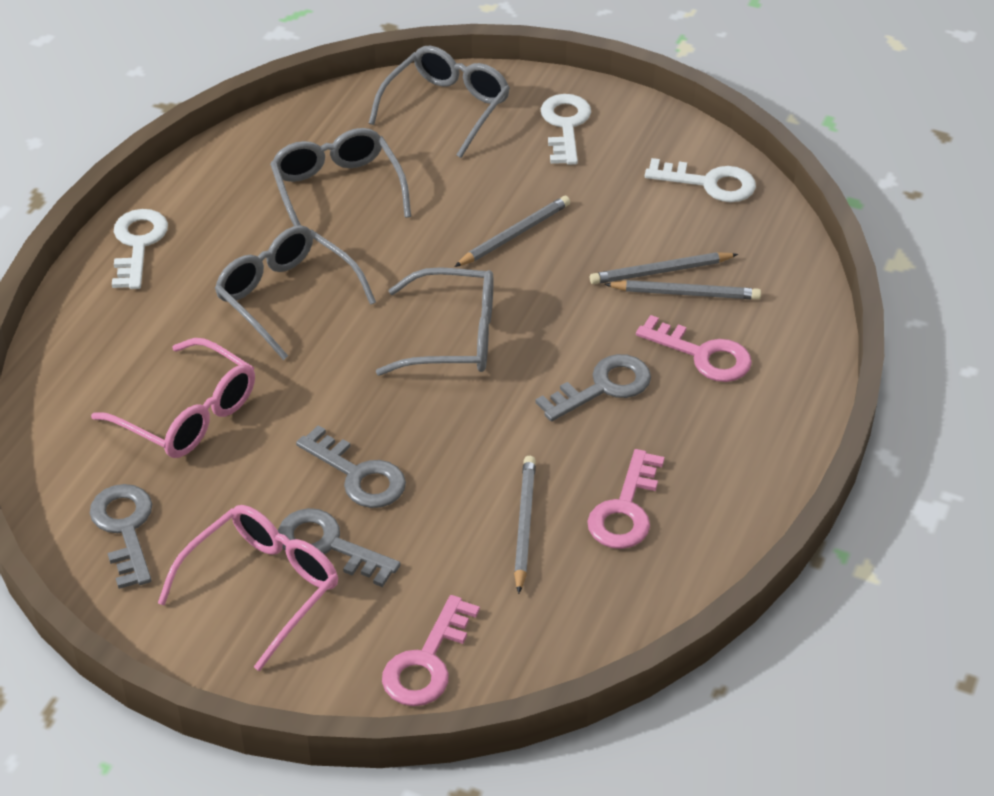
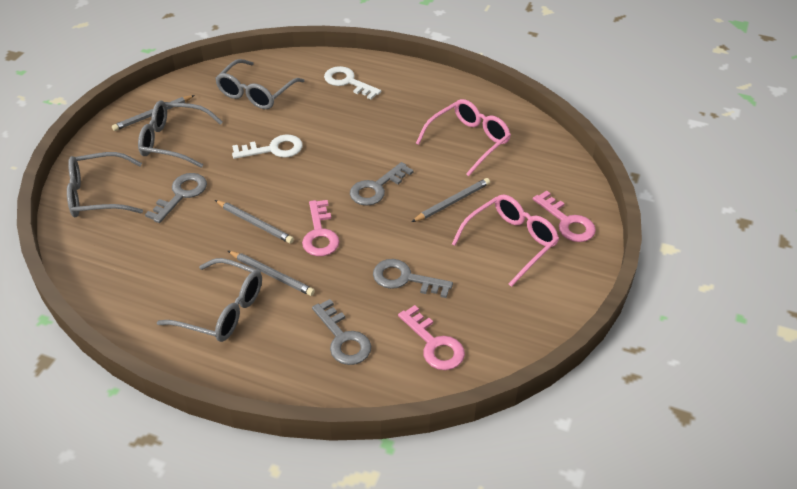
white key: [112,209,168,289] [541,94,591,165] [645,158,756,202] = 3 -> [232,135,303,159] [324,66,381,100] = 2

